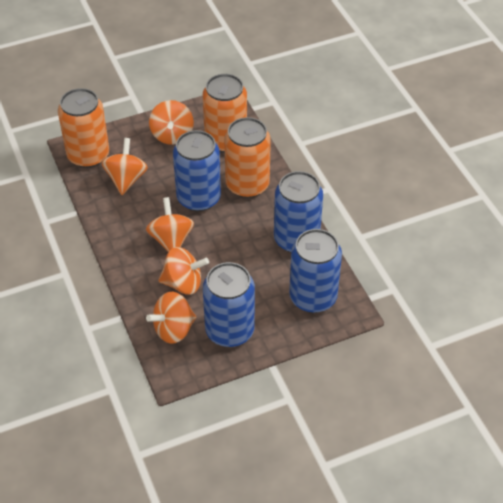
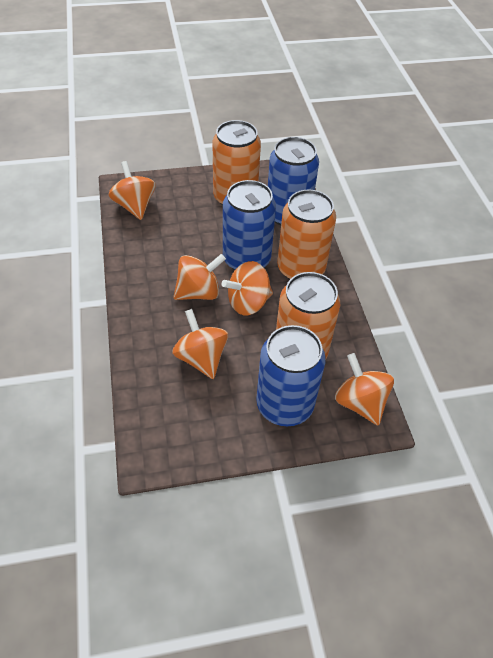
blue can: [173,130,221,211] [203,262,255,347] [274,171,323,252] [289,229,342,313] = 4 -> [223,180,276,270] [256,325,326,426] [268,137,319,225] = 3

